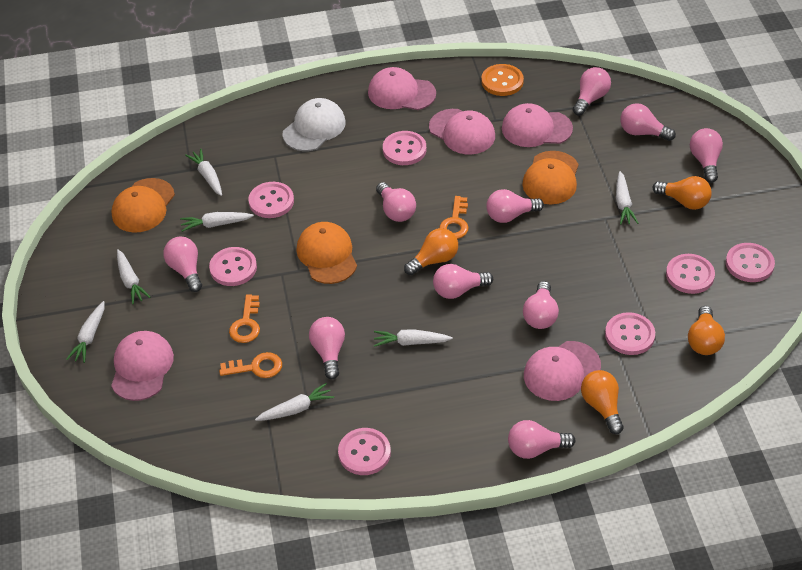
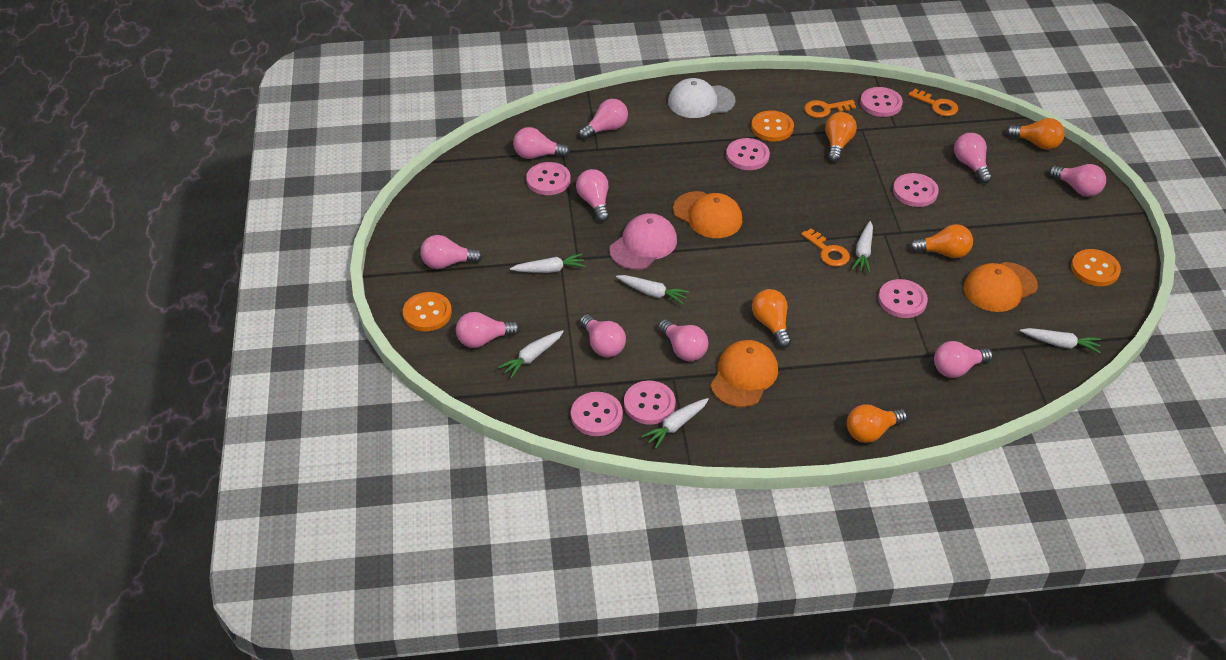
orange button: [481,64,524,96] = 1 -> [403,292,452,331] [751,110,794,142] [1071,249,1121,286] = 3
orange light bulb: [404,228,458,275] [581,370,624,434] [653,176,712,210] [688,306,725,355] = 4 -> [752,289,791,348] [825,112,857,162] [847,404,907,443] [909,224,973,258] [1006,118,1065,150] = 5
pink cap: [111,331,174,401] [368,67,436,110] [429,109,495,154] [502,103,573,147] [524,341,601,401] = 5 -> [609,213,677,270] = 1
white carrot: [66,301,105,363] [117,249,150,304] [180,212,254,232] [185,149,222,196] [255,383,334,421] [374,329,453,347] [616,171,638,225] = 7 -> [498,330,564,378] [510,254,585,273] [616,275,690,304] [641,398,709,449] [851,221,873,273] [1020,328,1101,353] = 6

